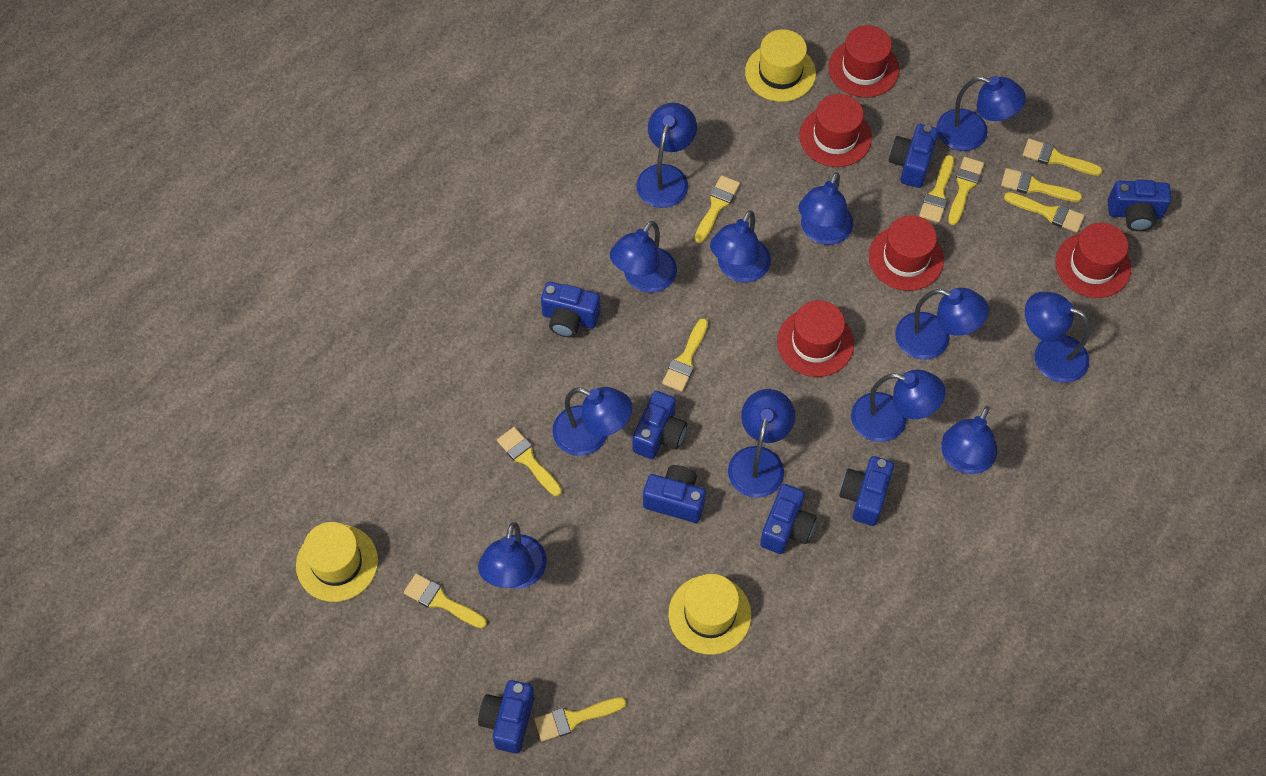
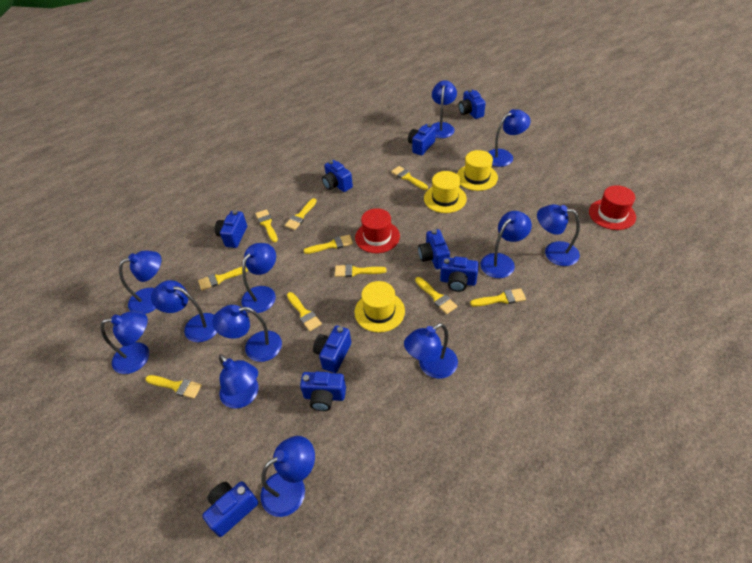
blue camera: [478,680,534,753] [541,282,601,337] [633,391,687,459] [643,465,706,523] [760,484,817,554] [839,456,894,526] [889,124,938,188] [1108,180,1171,231] = 8 -> [202,481,258,537] [215,210,247,248] [300,371,346,411] [313,326,351,373] [322,160,353,192] [408,124,436,156] [418,229,450,269] [440,256,479,292] [459,89,486,119] = 9
red hat: [777,300,854,377] [799,94,872,167] [828,25,899,98] [869,215,944,291] [1055,223,1131,298] = 5 -> [355,208,400,253] [589,185,636,230] = 2

